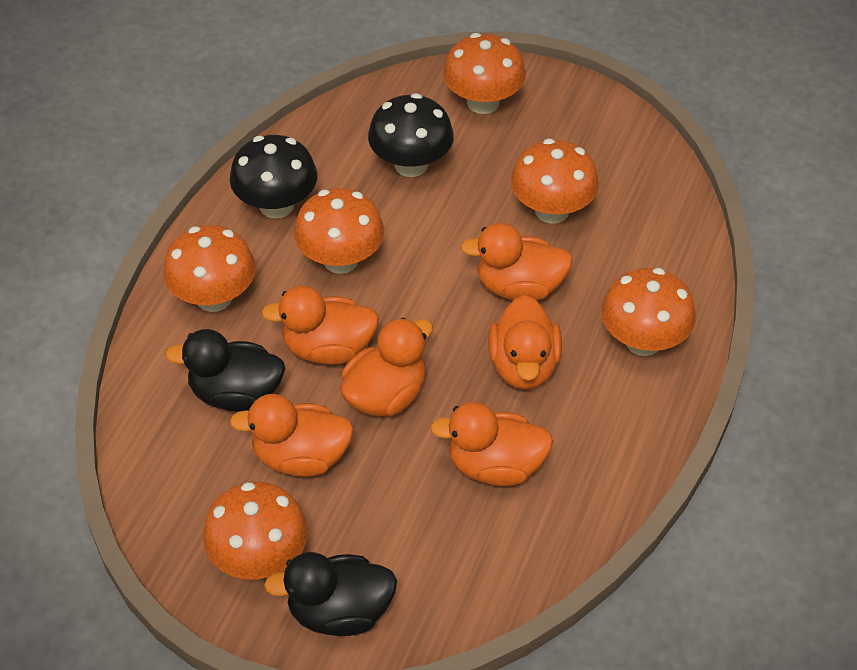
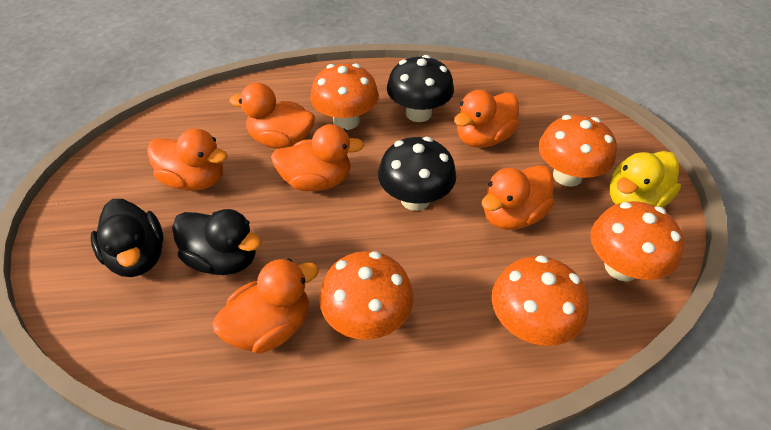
orange mushroom: [163,225,256,312] [203,482,308,579] [294,188,384,274] [443,33,526,114] [511,139,599,224] [601,268,696,356] = 6 -> [310,64,379,130] [319,251,414,340] [491,255,589,346] [539,115,617,187] [590,201,684,281] = 5
yellow duck: none = 0 -> [610,151,681,207] = 1

